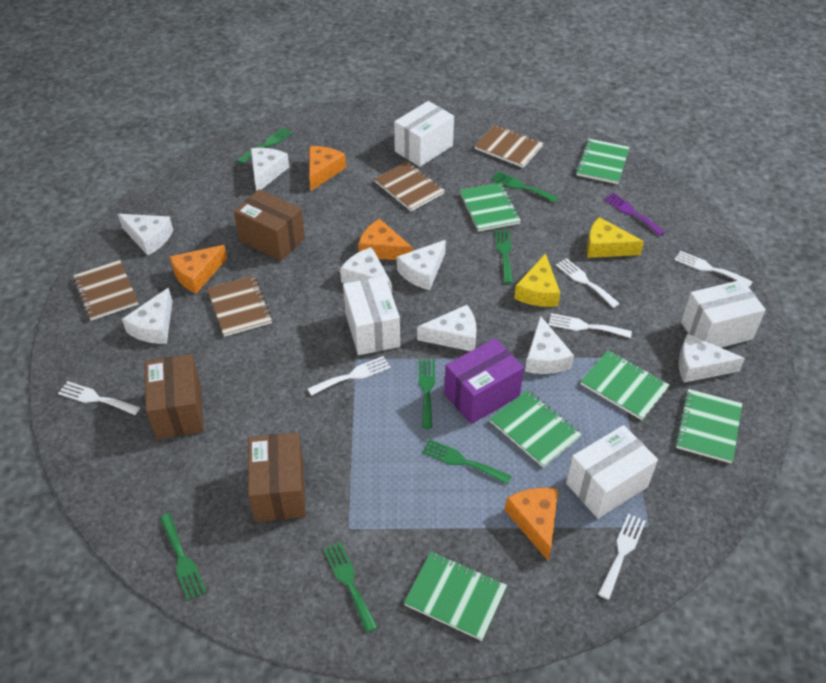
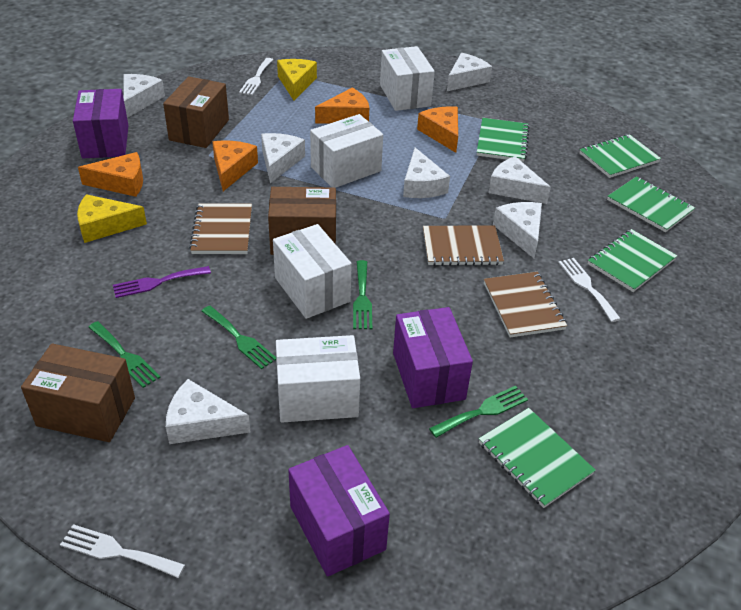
brown notebook: [73,260,138,321] [207,276,272,337] [374,161,445,211] [474,125,543,168] = 4 -> [189,203,252,254] [423,226,504,266] [484,272,567,337] = 3
green fork: [160,513,206,601] [237,127,293,164] [323,541,378,633] [419,359,435,429] [422,439,511,484] [491,171,559,203] [495,230,513,284] = 7 -> [88,321,160,388] [202,306,276,369] [353,260,372,329] [429,386,528,438] = 4
green notebook: [404,552,507,641] [460,183,521,232] [490,390,582,468] [576,139,630,184] [580,350,670,420] [675,389,742,463] = 6 -> [477,118,530,162] [479,408,596,508] [579,134,661,178] [588,229,677,292] [607,176,695,232] = 5
purple box: [444,338,524,424] = 1 -> [73,89,128,158] [288,445,390,577] [393,307,473,408] = 3
white cheese: [118,214,173,256] [122,288,173,344] [251,148,289,191] [340,247,392,294] [397,240,446,290] [417,305,476,351] [525,316,574,374] [679,334,745,383] = 8 -> [123,74,165,118] [166,379,250,444] [261,133,305,183] [403,148,450,198] [447,53,492,91] [489,156,551,204] [493,202,542,258] = 7
white fork: [58,381,140,415] [307,356,391,396] [548,313,632,338] [556,258,620,308] [598,513,646,600] [675,251,753,287] = 6 -> [60,524,185,578] [239,58,273,95] [558,258,621,322] = 3

